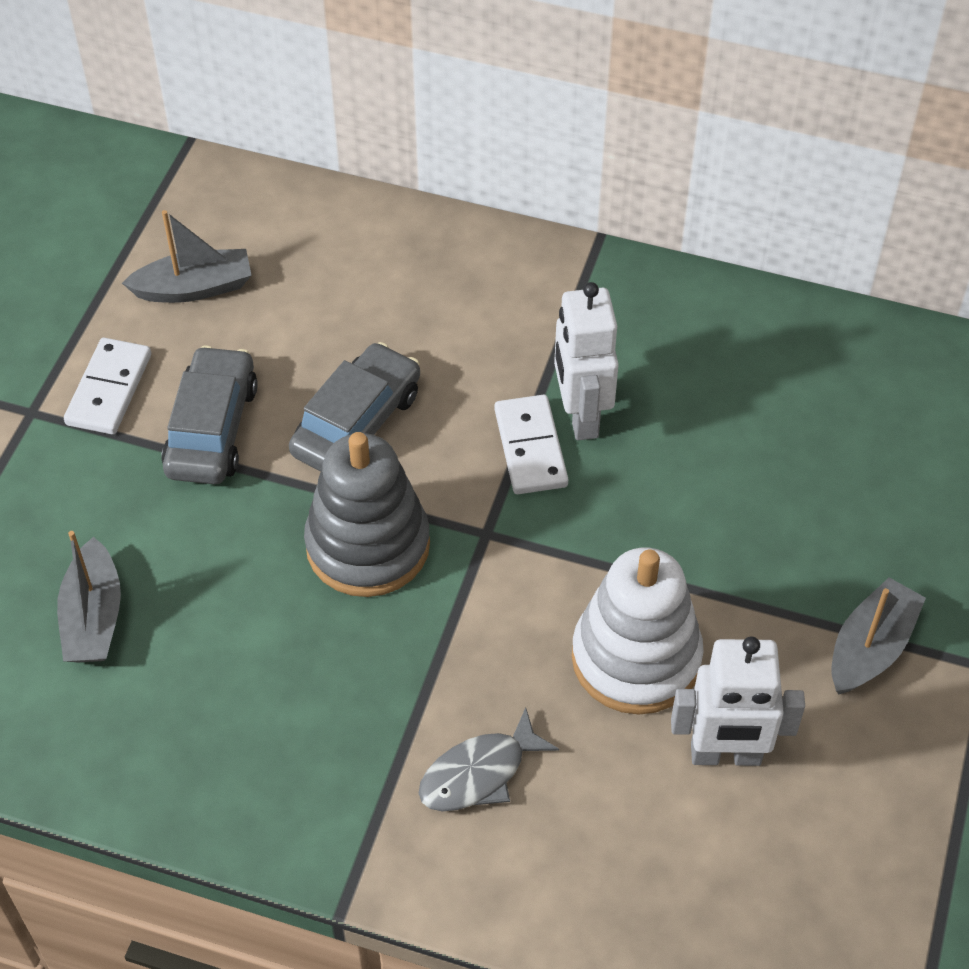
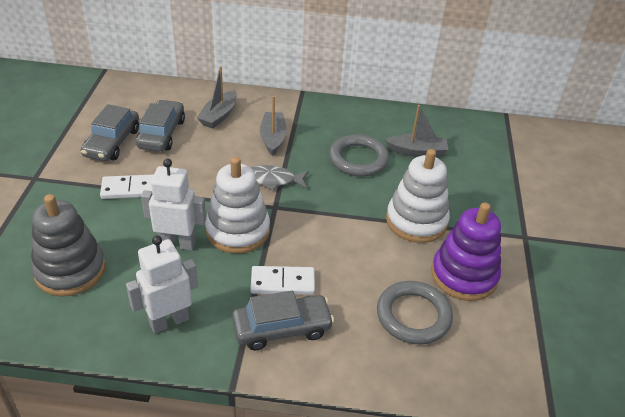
grey car: [161,345,258,484] [289,342,420,472] = 2 -> [81,104,139,161] [136,100,185,152] [232,290,334,350] = 3
grey ring: none = 0 -> [329,134,389,177] [377,281,453,344] = 2
purple stacking toy: none = 0 -> [431,203,501,301] = 1
white stacking toy: [572,548,704,714] = 1 -> [205,157,270,254] [386,149,450,243] = 2

